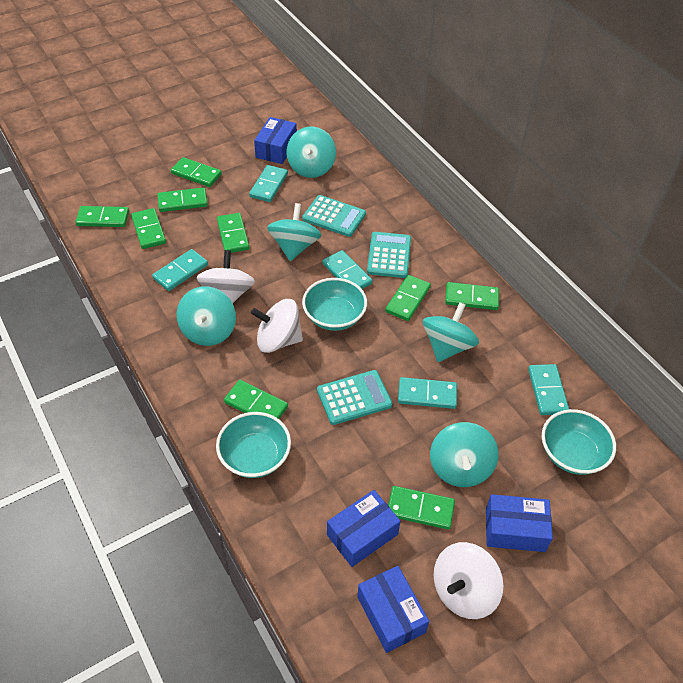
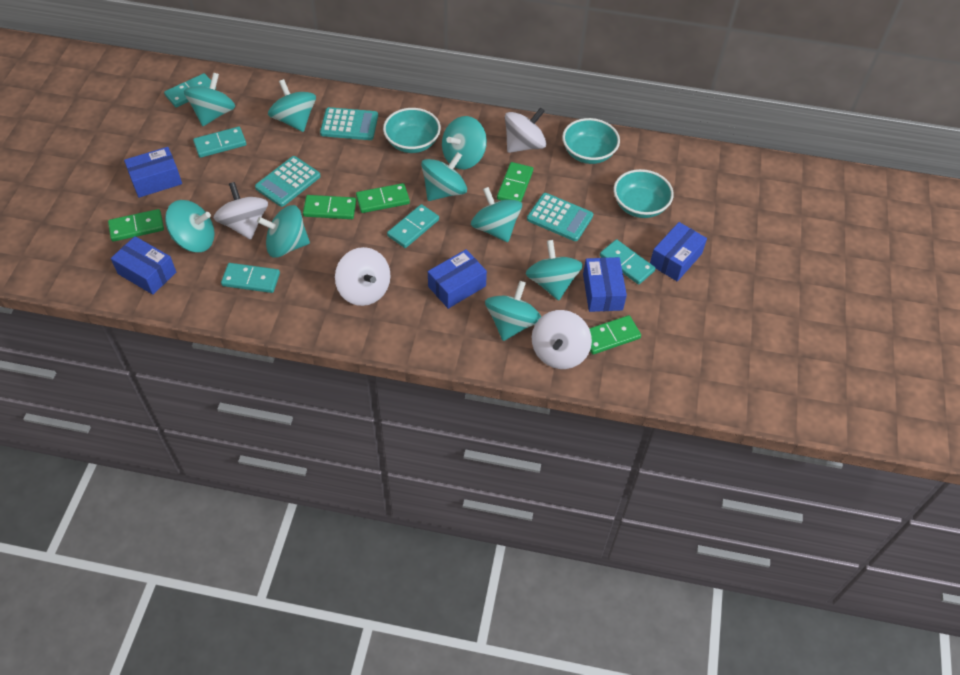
blue box: [254,117,297,164] [327,490,400,567] [357,566,429,653] [486,494,553,552] = 4 -> [111,236,176,295] [124,147,182,198] [428,249,487,309] [583,257,627,312] [650,222,707,282] = 5
green domino: [75,206,129,227] [131,208,166,249] [157,188,208,212] [171,157,222,187] [217,213,250,253] [224,380,288,419] [385,275,431,321] [388,486,455,530] [445,282,499,310] = 9 -> [108,209,164,242] [303,195,356,219] [356,183,410,213] [497,162,533,202] [589,315,641,355] = 5
turquoise spinning top: [176,286,236,346] [267,203,321,261] [287,127,336,178] [423,302,479,362] [430,422,499,487] = 5 -> [165,200,215,252] [184,72,235,126] [257,205,310,257] [268,79,316,132] [421,152,467,201] [442,116,487,169] [471,187,522,242] [485,281,541,341] [525,240,583,300] = 9
white spinning top: [196,250,255,304] [251,299,303,353] [434,542,504,619] = 3 -> [214,182,268,240] [335,247,391,306] [505,107,547,153] [532,310,592,369] = 4

